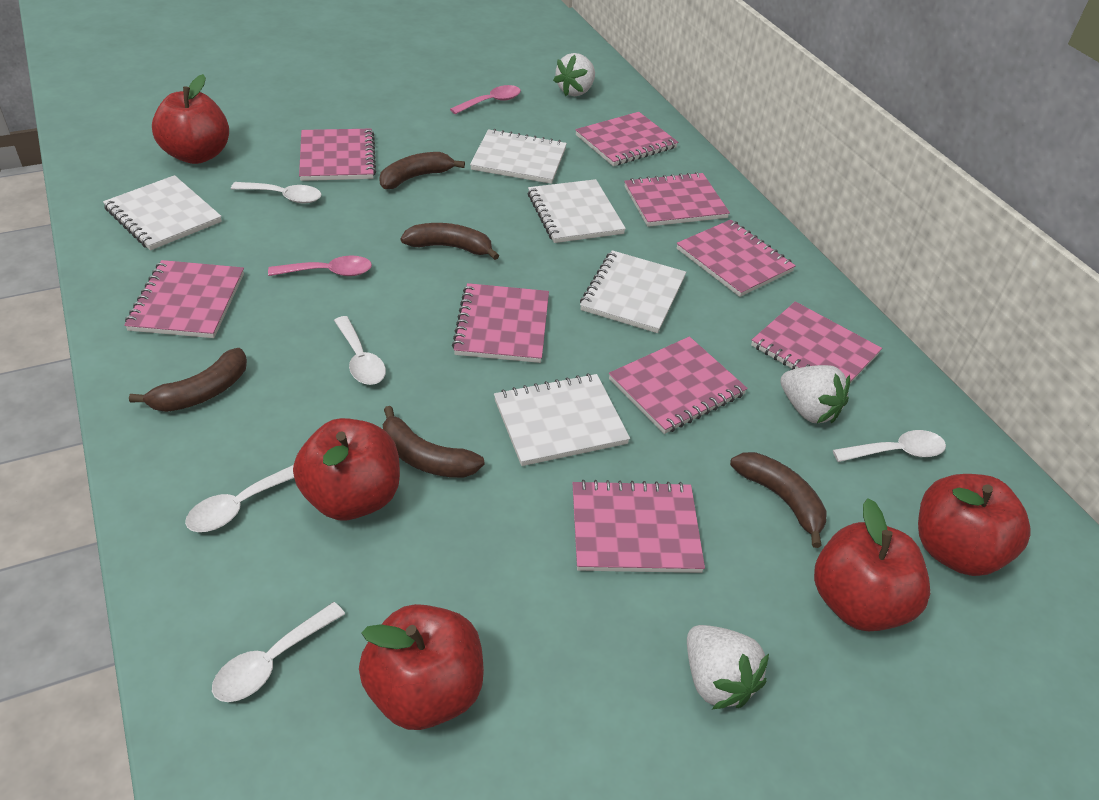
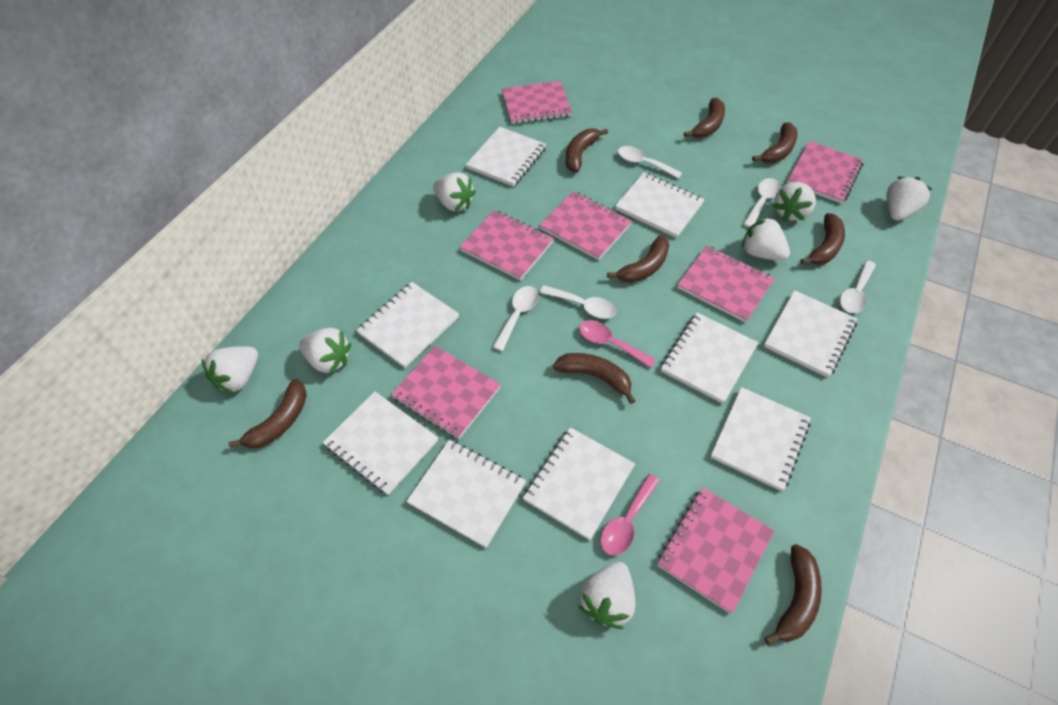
brown banana: [129,348,247,412] [379,152,465,189] [383,406,485,478] [401,223,499,260] [730,452,827,548] = 5 -> [229,379,307,449] [553,353,635,404] [566,128,608,172] [607,235,669,283] [684,98,725,138] [752,122,797,163] [764,544,822,645] [800,213,845,265] = 8
pink notebook: [124,260,244,338] [299,129,376,181] [452,283,549,363] [573,480,705,573] [575,112,678,166] [609,336,748,434] [624,172,730,227] [677,220,796,297] [751,301,882,383] = 9 -> [391,346,501,439] [460,210,554,281] [502,81,572,124] [539,191,632,260] [657,487,774,614] [677,246,775,323] [787,141,863,204] = 7
red apple: [152,74,229,164] [293,418,400,520] [359,604,484,730] [814,498,930,631] [918,474,1031,576] = 5 -> none = 0
white notebook: [103,175,222,250] [470,129,567,184] [494,373,630,466] [528,179,626,243] [580,250,686,333] = 5 -> [323,391,438,495] [356,282,459,368] [406,440,526,548] [466,127,546,187] [523,427,635,540] [615,173,705,238] [661,312,759,404] [710,387,811,491] [764,290,857,378] = 9
white strawberry: [553,53,595,96] [687,625,769,709] [780,365,850,423] = 3 -> [202,346,258,393] [299,328,352,374] [433,172,476,212] [578,562,635,629] [742,216,790,261] [773,182,816,221] [886,177,932,221] = 7

